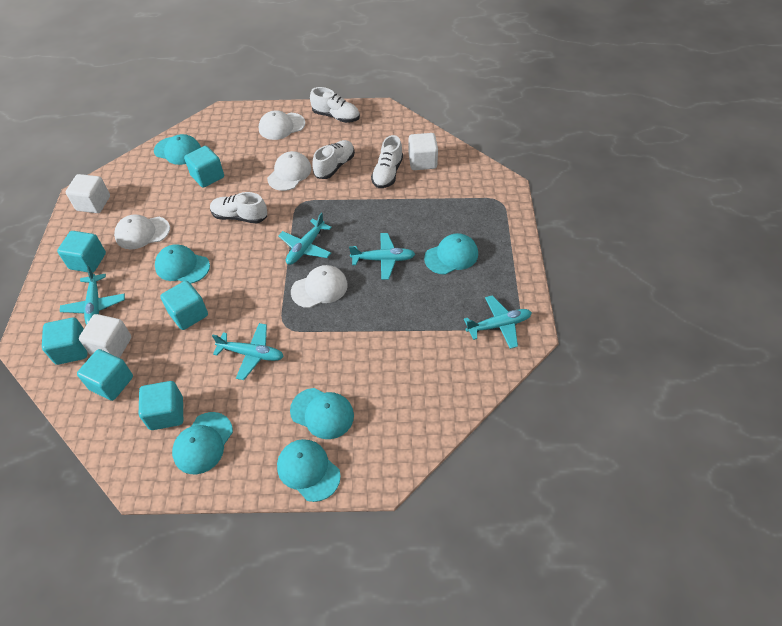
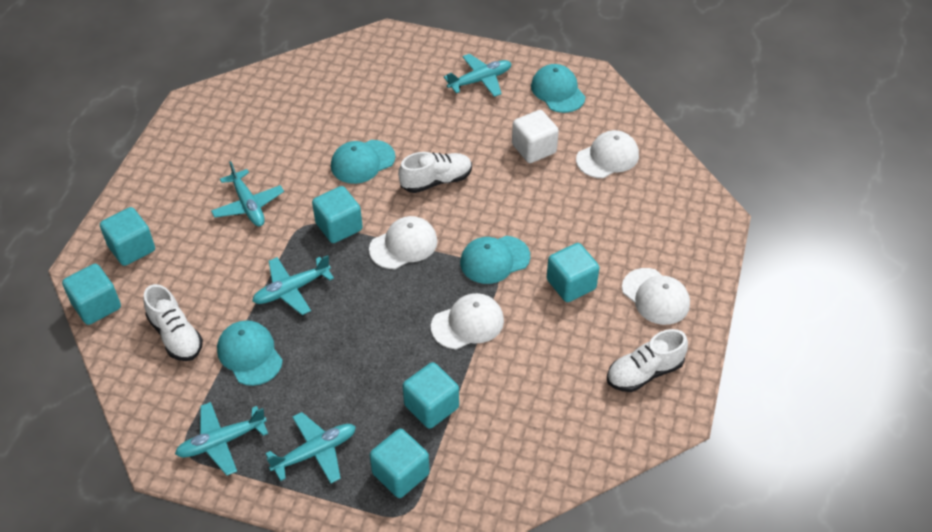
turquoise cap: [154,134,201,165] [155,244,210,283] [172,412,233,474] [277,439,341,502] [290,388,354,439] [424,233,478,275] = 6 -> [217,320,283,386] [331,140,395,184] [460,236,530,284] [531,64,585,113] = 4
white cube: [66,174,110,213] [79,314,131,358] [409,133,438,170] = 3 -> [512,110,559,163] = 1
white shoe: [210,192,267,224] [310,87,360,123] [312,140,355,179] [371,135,403,188] = 4 -> [143,284,203,361] [398,152,472,193] [607,329,688,392] = 3

